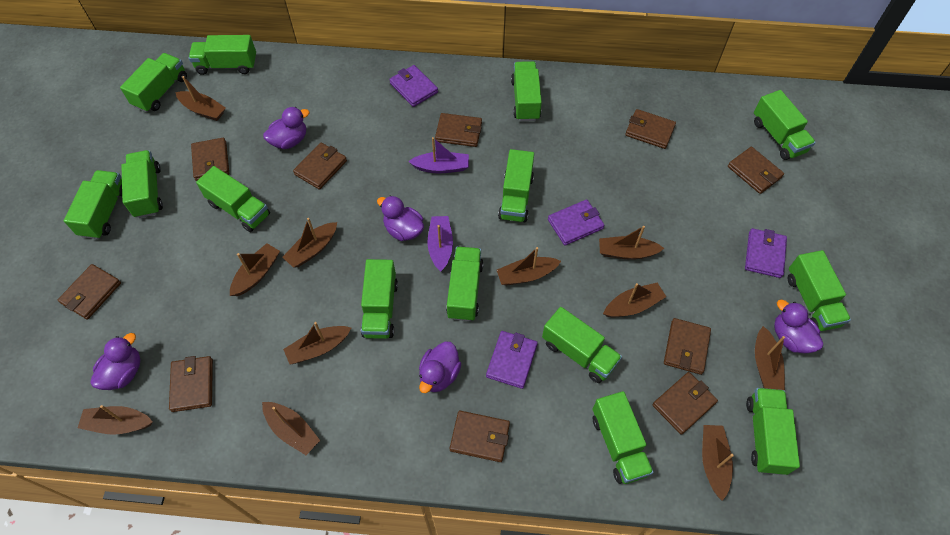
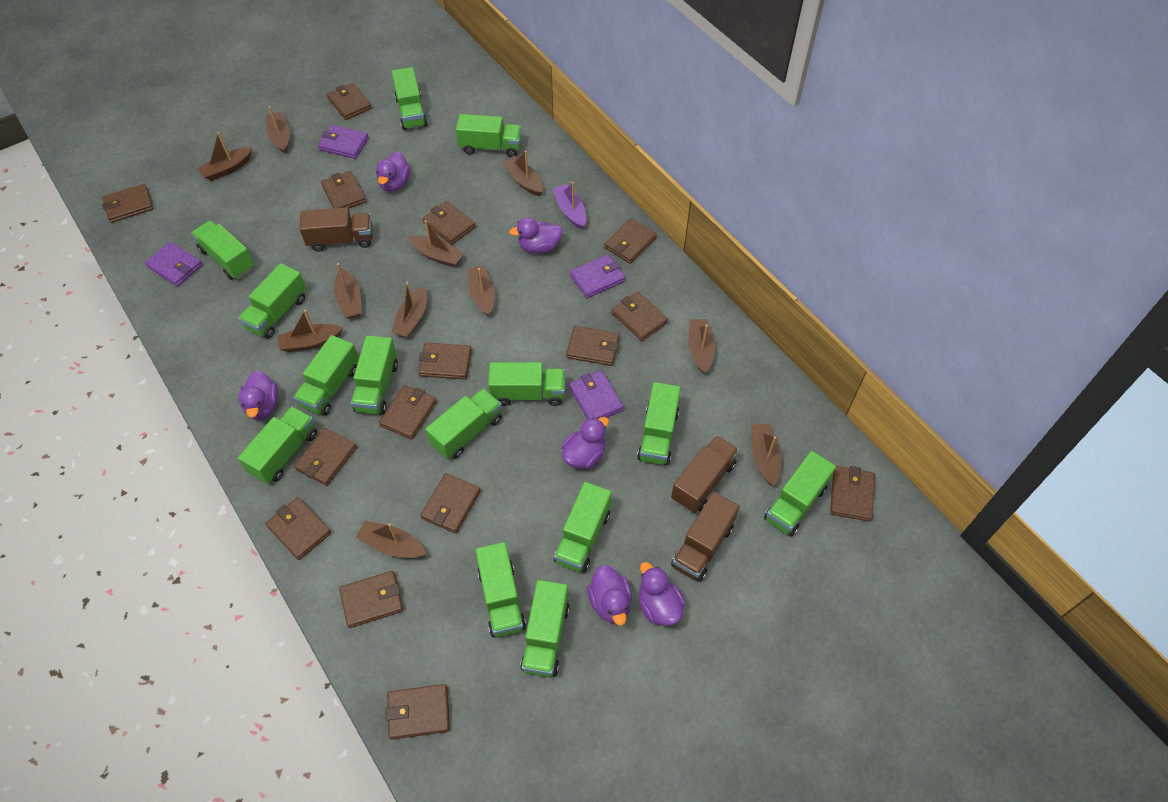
brown truck: none = 0 -> [299,207,373,252] [671,435,739,513] [671,492,740,582] = 3
brown wallet: [58,264,121,319] [169,356,213,412] [191,138,229,181] [293,143,347,190] [435,113,482,147] [450,411,510,462] [625,109,676,149] [652,372,718,435] [664,318,711,375] [728,147,784,194] = 10 -> [102,184,154,223] [265,497,331,560] [294,428,357,486] [321,171,366,209] [327,83,372,120] [339,571,403,628] [379,385,437,440] [386,684,450,740] [418,343,472,380] [420,473,481,534] [422,201,476,245] [566,326,620,366] [604,218,657,264] [612,291,668,341] [830,466,875,522] = 15
purple boat: [408,137,469,173] [427,216,453,272] = 2 -> [553,182,586,229] = 1
purple duck: [91,333,141,390] [263,107,310,149] [377,195,424,241] [419,342,461,393] [774,300,823,354] = 5 -> [239,371,279,420] [376,152,411,192] [509,217,563,254] [562,417,609,469] [587,565,632,626] [639,562,686,626] = 6

